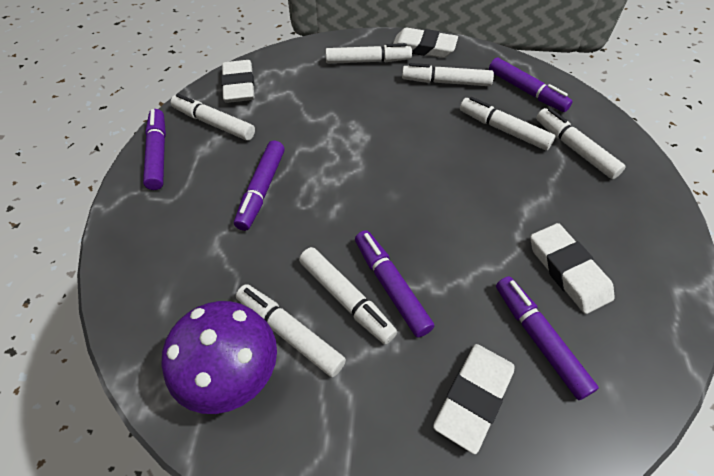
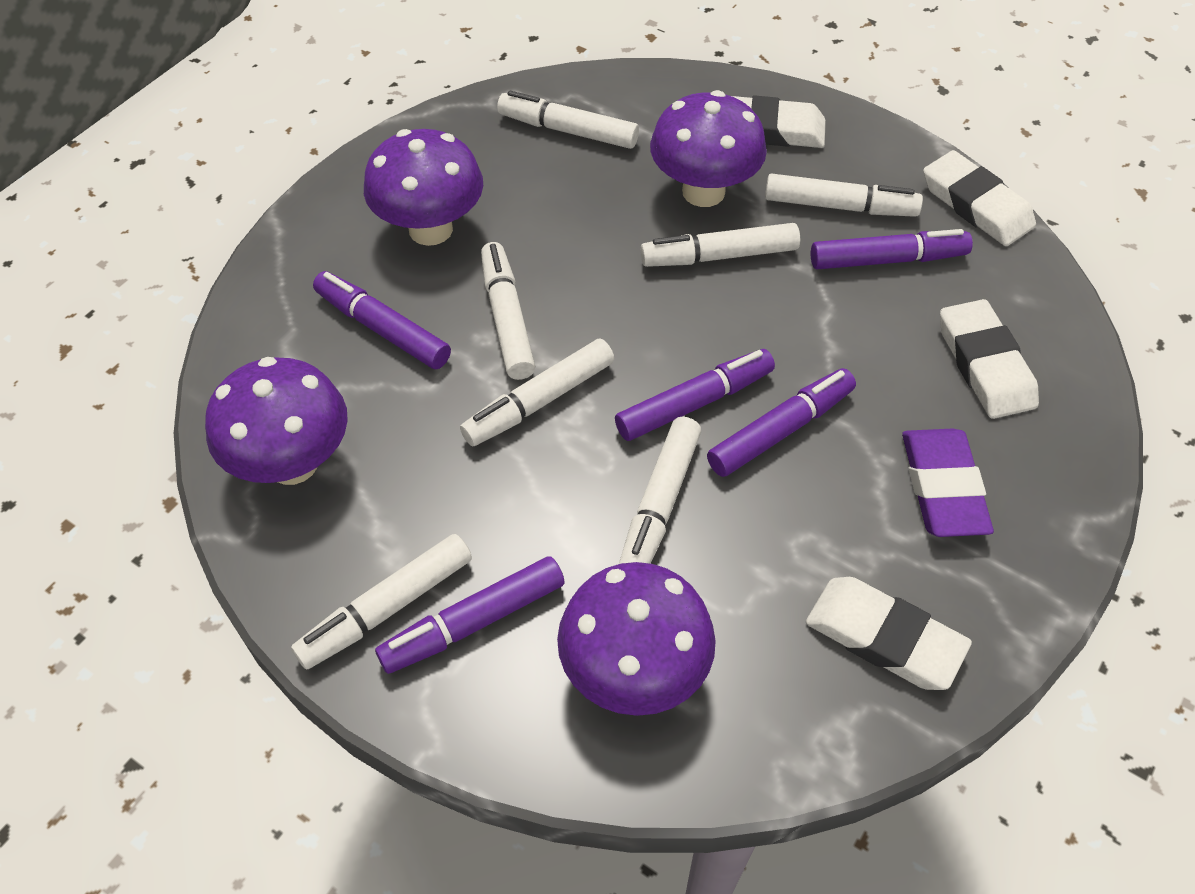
purple eraser: none = 0 -> [902,429,994,537] = 1
purple mushroom: [161,301,277,414] = 1 -> [205,357,348,485] [364,129,483,246] [557,562,716,716] [650,90,767,207] = 4

